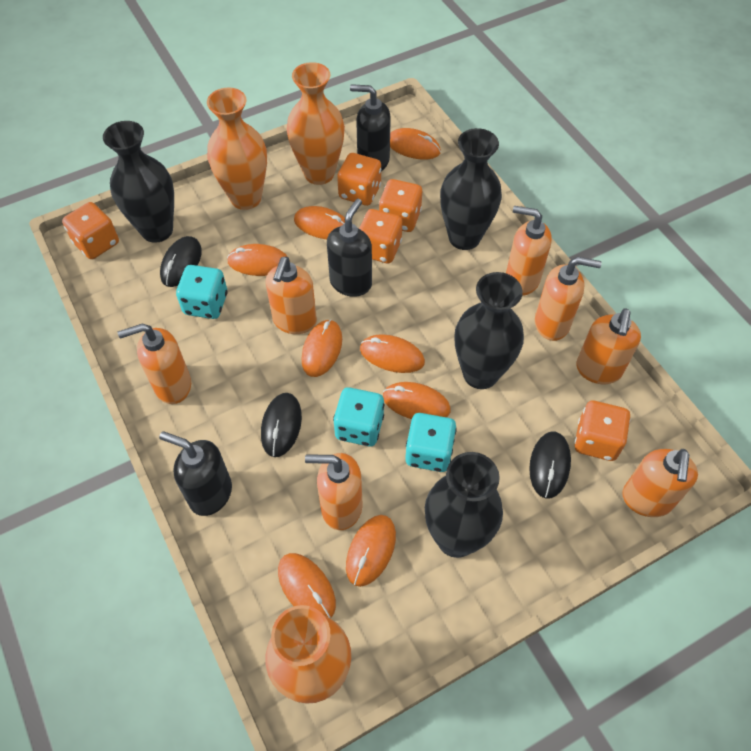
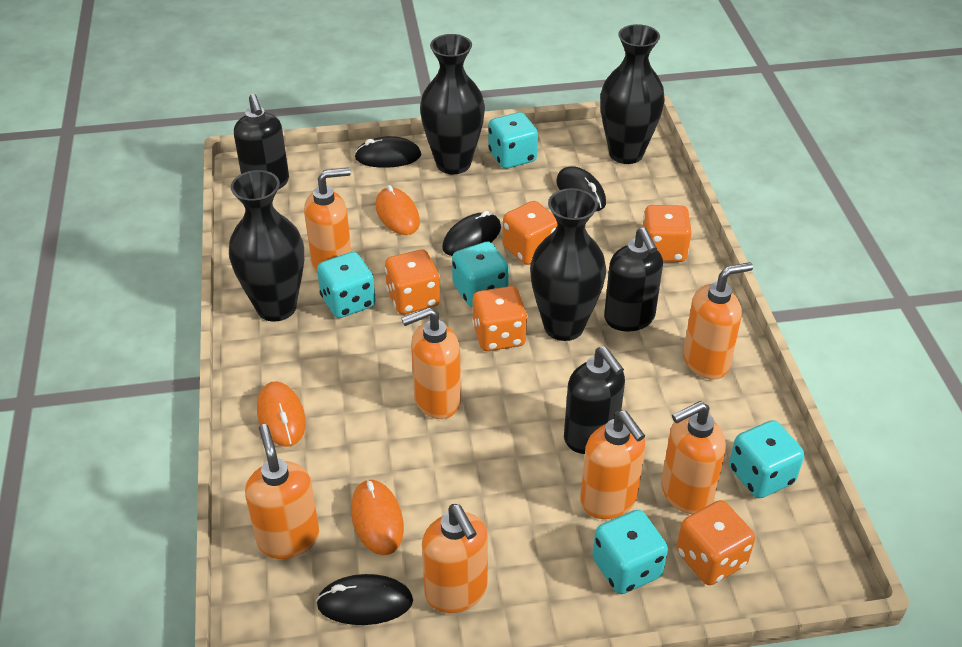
black mouse: [160,236,202,287] [261,393,302,457] [529,432,571,498] = 3 -> [316,574,413,625] [354,136,421,168] [442,211,501,256] [556,166,606,211] = 4
orange mouse: [227,244,290,276] [278,553,336,618] [294,206,345,239] [301,319,342,377] [346,515,396,587] [360,334,425,373] [383,382,451,419] [390,128,441,160] = 8 -> [257,381,306,447] [351,479,404,555] [376,185,420,235] = 3
orange vase: [207,87,267,210] [266,605,351,704] [287,62,345,185] = 3 -> none = 0
turquoise dice: [176,265,227,319] [333,387,384,447] [405,413,457,472] = 3 -> [317,252,376,318] [452,242,509,307] [488,112,538,169] [592,510,668,594] [729,420,804,498] = 5

